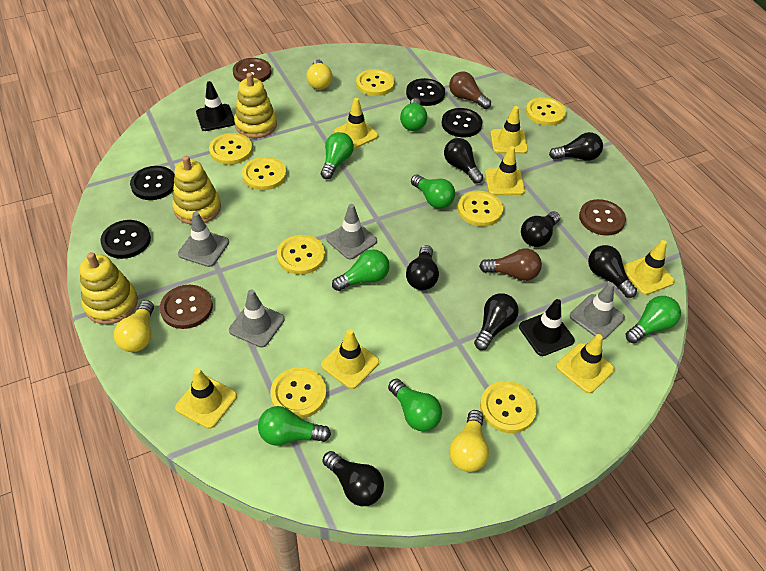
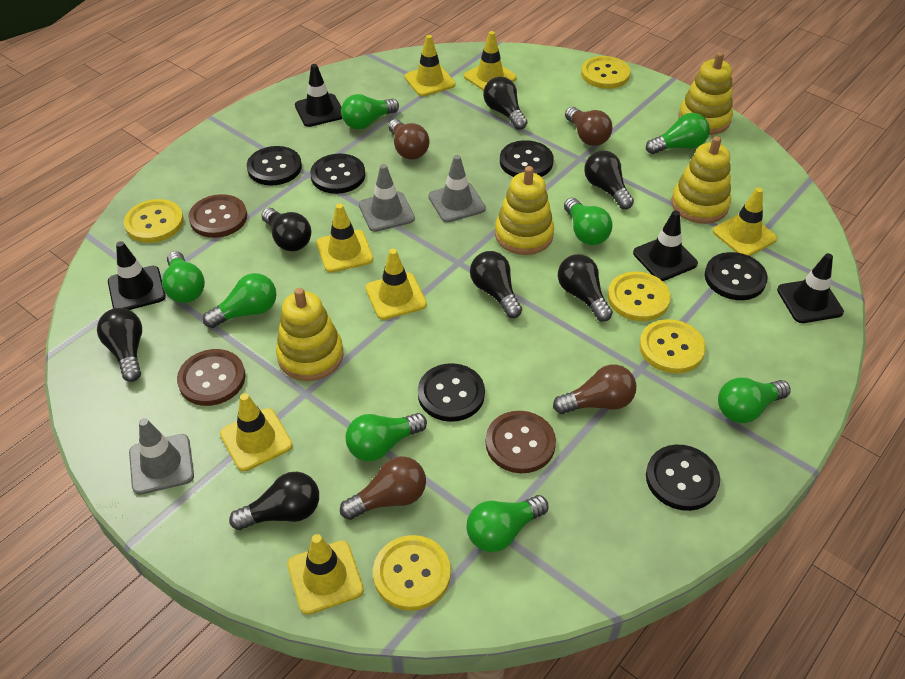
black button: [100,220,151,259] [130,166,175,200] [406,78,445,106] [442,108,482,137] = 4 -> [247,146,302,186] [310,154,365,194] [418,363,485,422] [500,140,554,177] [646,445,720,511] [705,252,768,300] = 6
black traffic cone: [196,81,235,131] [519,299,575,356] = 2 -> [108,241,166,310] [295,64,342,127] [633,211,698,281] [777,253,844,323] = 4
brown light bulb: [449,72,491,109] [479,248,542,281] = 2 -> [340,456,426,520] [389,119,430,160] [553,364,636,414] [565,107,612,146] = 4
green light bulb: [258,406,331,446] [321,132,354,179] [332,249,390,291] [388,379,442,431] [400,98,427,131] [411,174,455,209] [626,296,681,343] = 7 -> [162,251,205,303] [203,273,277,328] [341,94,399,129] [345,413,427,461] [467,495,548,552] [564,198,613,245] [646,113,710,154] [718,377,791,423] = 8
grey traffic cone: [178,212,229,267] [229,290,285,348] [326,204,377,259] [570,282,625,340] = 4 -> [129,418,194,495] [359,164,415,232] [428,155,486,222] = 3
yellow button: [209,133,252,165] [242,157,286,190] [270,367,326,419] [277,235,325,275] [356,69,395,96] [458,191,503,226] [480,381,537,433] [526,97,566,126] = 8 -> [124,199,184,243] [373,535,451,611] [581,56,630,89] [608,272,671,321] [639,319,706,374] = 5
yellow light bulb: [114,300,154,352] [306,59,332,90] [449,410,489,472] = 3 -> none = 0
yellow stacking toy: [79,252,138,325] [172,156,221,225] [234,73,277,138] = 3 -> [276,288,343,381] [495,166,554,255] [671,136,731,224] [678,52,733,135] = 4

